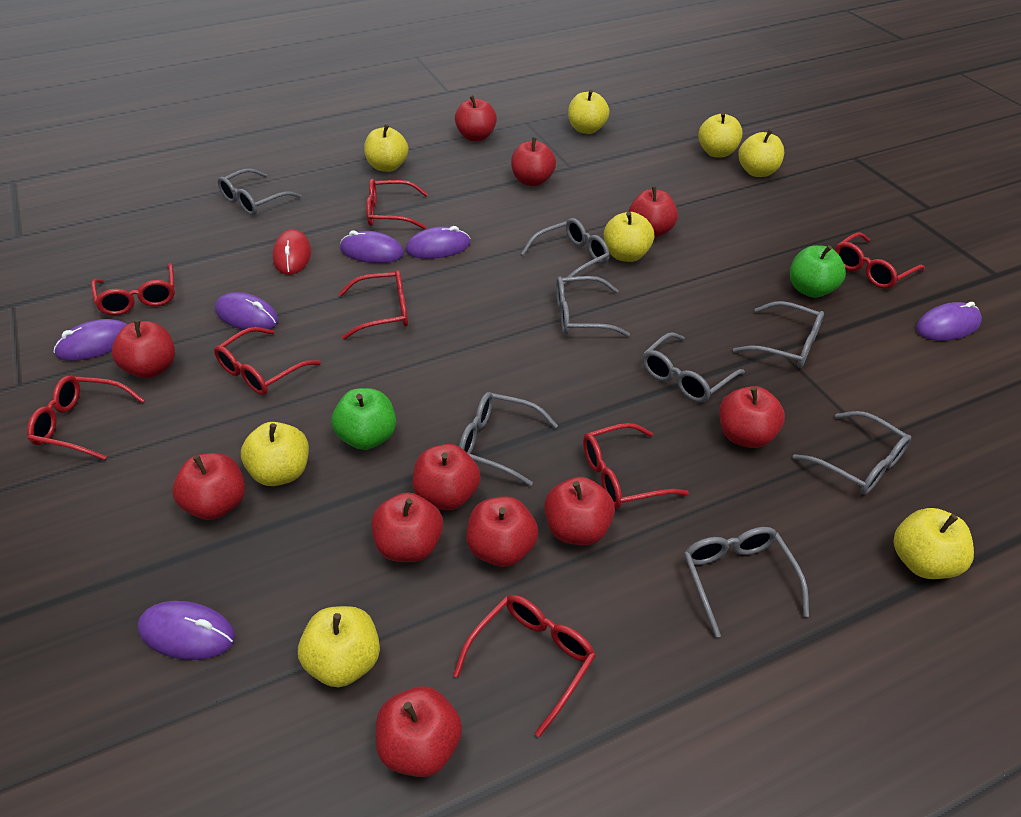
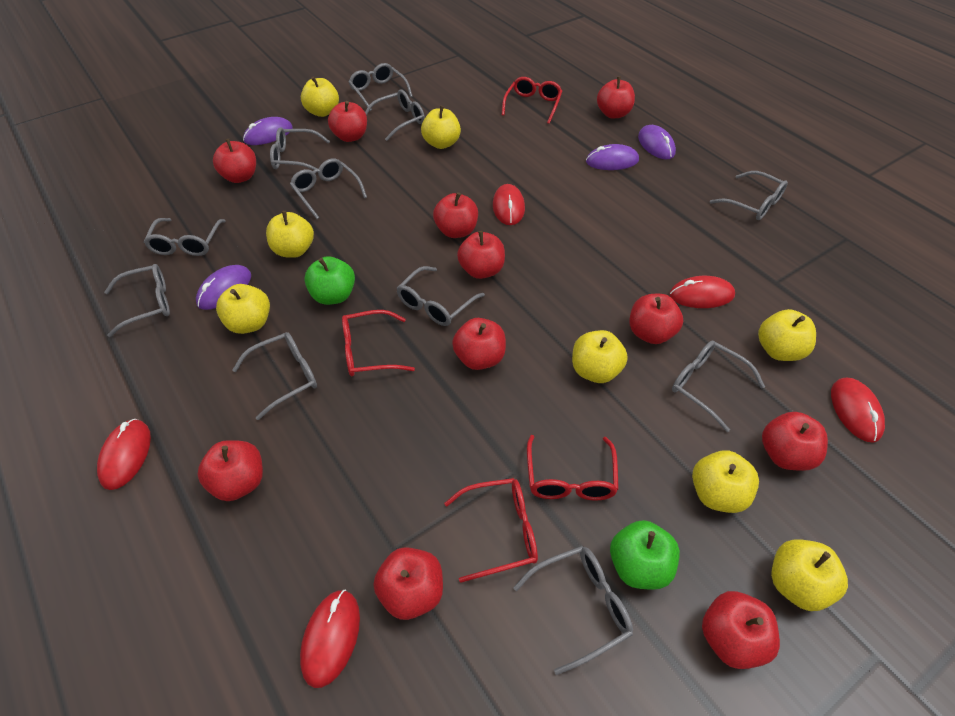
grey glasses: [218,168,302,215] [459,392,558,486] [521,218,610,285] [556,276,630,337] [642,332,745,403] [684,527,809,638] [733,301,824,368] [793,411,911,494] = 8 -> [104,264,170,337] [144,218,226,256] [232,332,317,420] [270,127,330,170] [290,158,367,219] [349,63,413,111] [365,90,425,141] [396,266,485,326] [513,546,633,675] [672,341,765,432] [710,171,788,220] = 11
purple mouse: [54,319,127,361] [138,601,235,660] [215,292,278,330] [340,230,404,263] [406,226,471,259] [916,302,982,341] = 6 -> [196,265,251,310] [243,117,293,145] [586,144,639,170] [638,125,676,159] = 4
red glasses: [27,376,145,460] [91,263,175,315] [214,327,321,395] [338,270,408,340] [366,179,428,229] [453,595,596,737] [583,423,689,508] [835,232,925,289] = 8 -> [342,310,415,376] [444,478,538,583] [502,77,562,124] [527,435,619,501] = 4
red mouse: [273,229,311,275] = 1 -> [97,419,151,490] [300,589,360,688] [493,184,525,225] [670,276,735,308] [831,378,885,443] = 5

